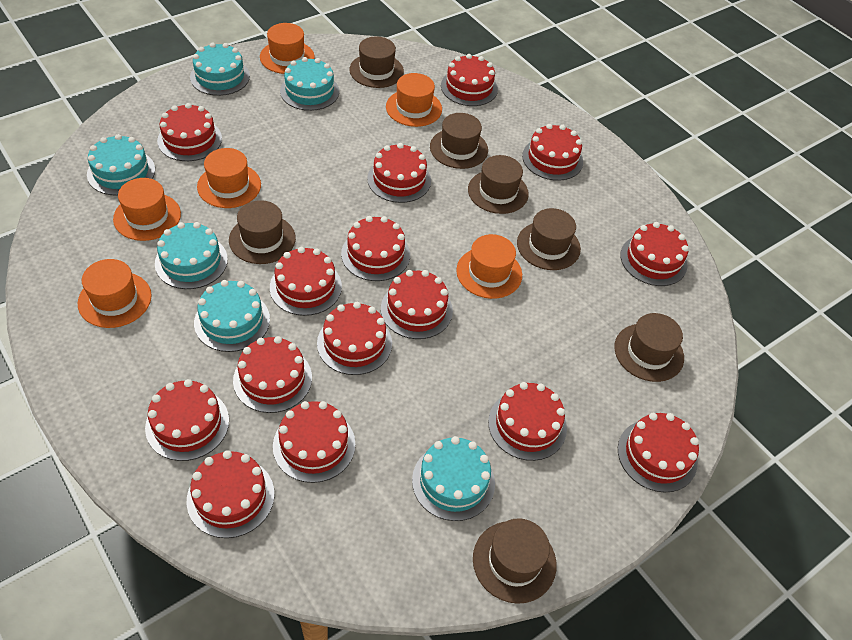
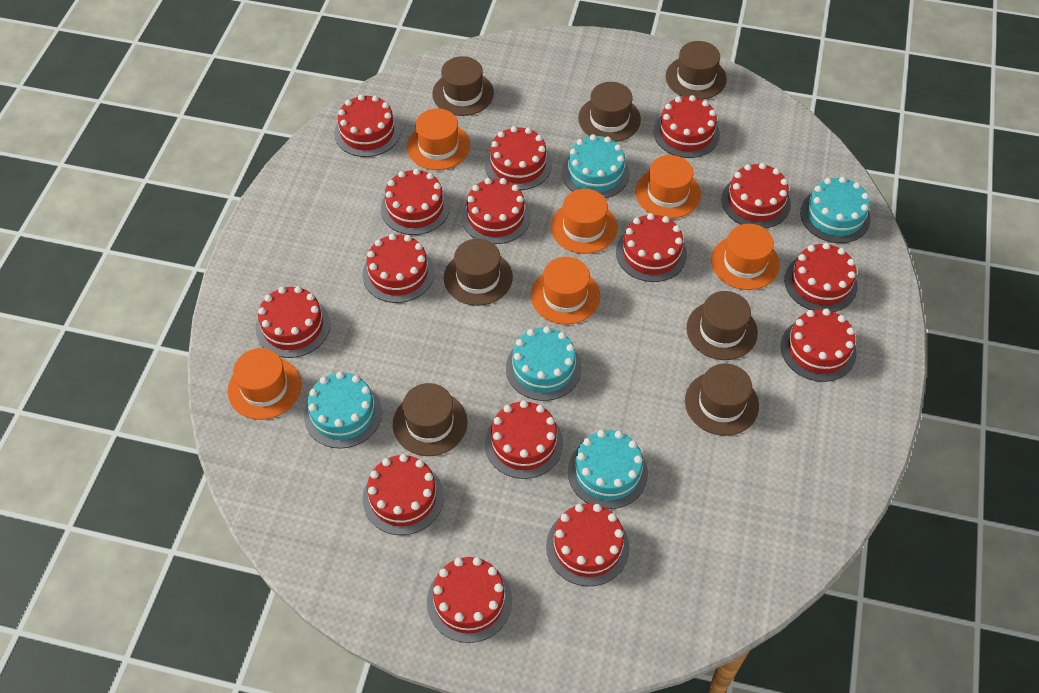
turquoise cake: [87,134,155,196] [155,222,228,289] [190,43,250,96] [194,280,270,352] [280,57,339,111] [412,436,495,521] = 6 -> [304,372,382,449] [506,326,581,401] [562,134,630,198] [568,430,648,509] [800,177,871,243] = 5

